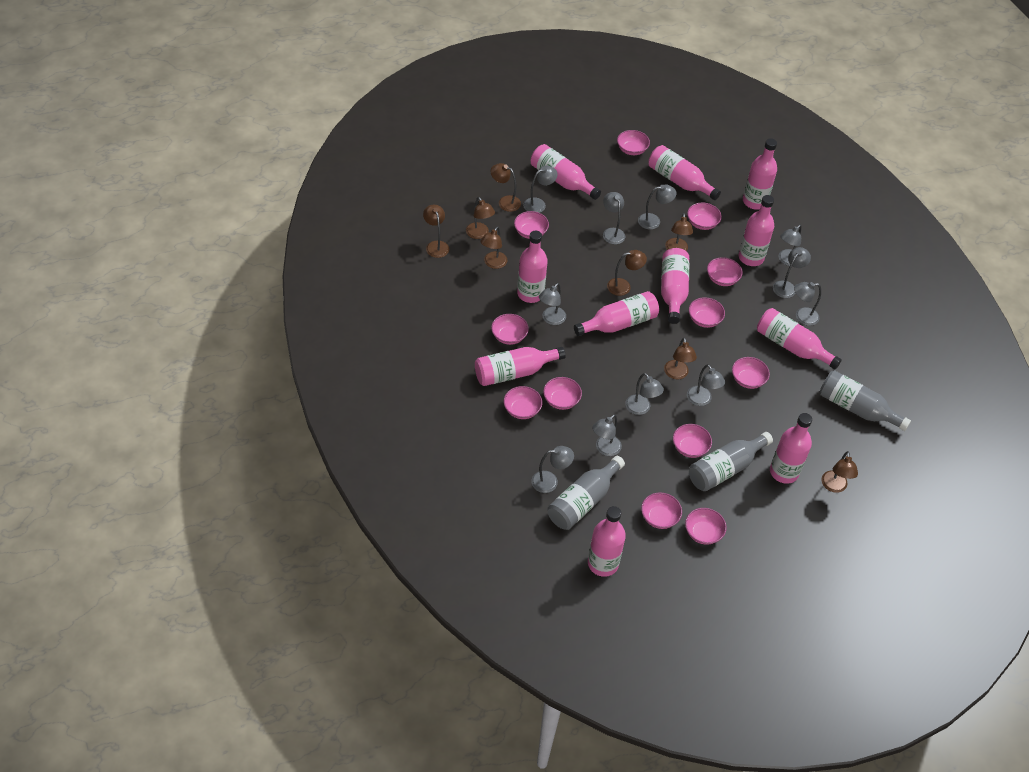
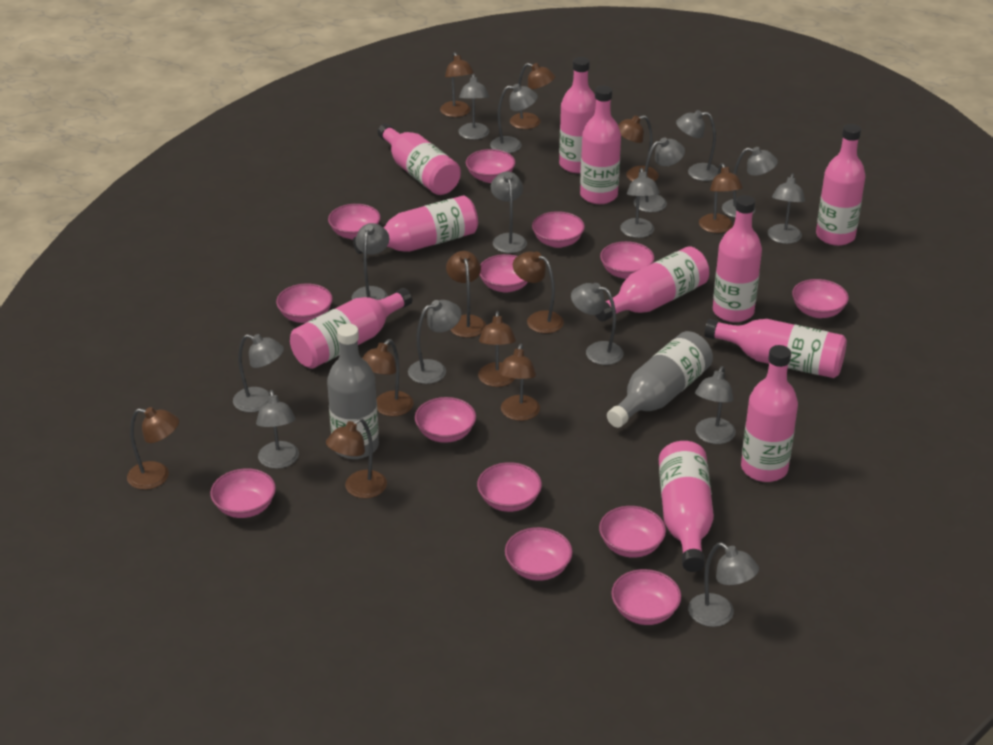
brown lamp: [423,205,449,258] [466,197,495,239] [480,227,507,269] [491,163,521,212] [607,250,647,296] [664,338,697,379] [665,213,693,251] [821,451,858,493] = 8 -> [127,407,179,490] [326,418,387,499] [362,339,413,416] [440,52,474,117] [446,251,486,338] [478,311,516,387] [498,344,540,421] [510,63,555,129] [513,251,564,333] [618,115,659,181] [699,163,743,233] = 11
grey bottle: [548,456,625,530] [689,432,773,491] [820,370,911,431] = 3 -> [327,324,379,459] [607,331,713,428] = 2
grey lamp: [523,166,558,213] [531,446,574,493] [539,283,566,325] [592,414,622,456] [603,192,625,244] [625,373,664,415] [638,184,677,230] [687,364,725,406] [773,247,811,298] [779,225,802,266] [794,282,821,326] = 11 -> [233,334,284,412] [256,390,299,469] [352,223,389,300] [408,300,461,384] [458,73,489,140] [490,84,538,153] [491,172,527,253] [571,283,624,365] [620,168,660,238] [634,138,685,212] [676,110,718,181] [688,542,759,627] [695,366,736,444] [722,147,778,218] [768,173,805,244] = 15
pink bowl: [491,314,529,345] [504,386,542,419] [514,211,549,239] [543,377,582,410] [617,130,650,155] [641,492,682,529] [673,424,712,458] [685,508,727,545] [687,203,722,230] [689,297,725,328] [707,257,743,286] [732,357,770,389] = 12 -> [210,468,276,518] [276,284,333,323] [328,204,381,240] [415,397,476,443] [466,149,515,183] [477,462,542,512] [479,254,528,293] [505,527,573,581] [532,211,585,248] [599,506,666,558] [600,241,655,279] [611,569,681,625] [792,279,849,318] = 13

